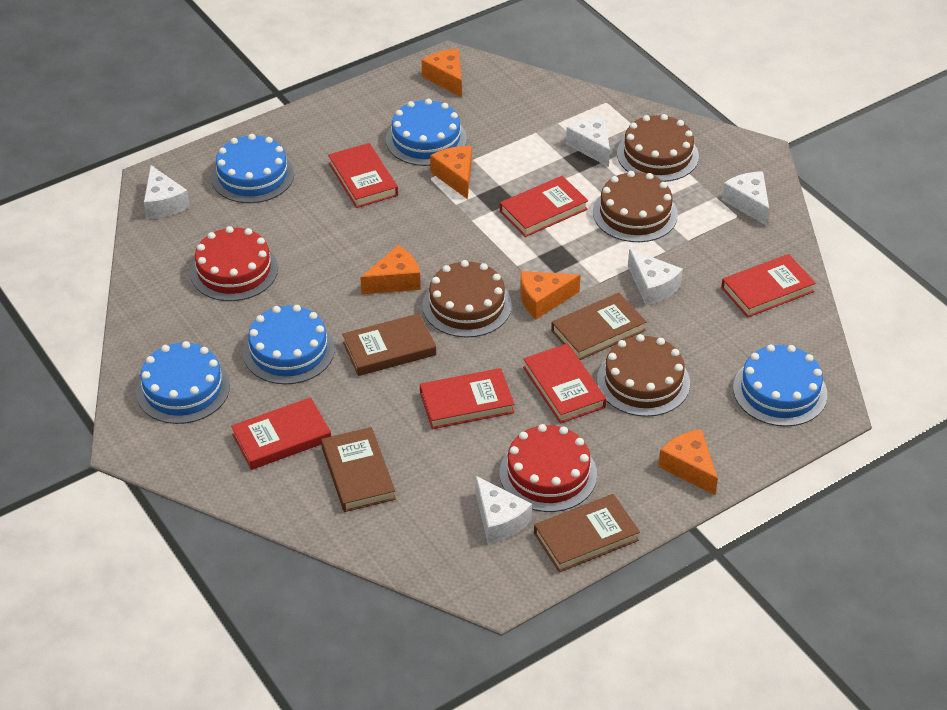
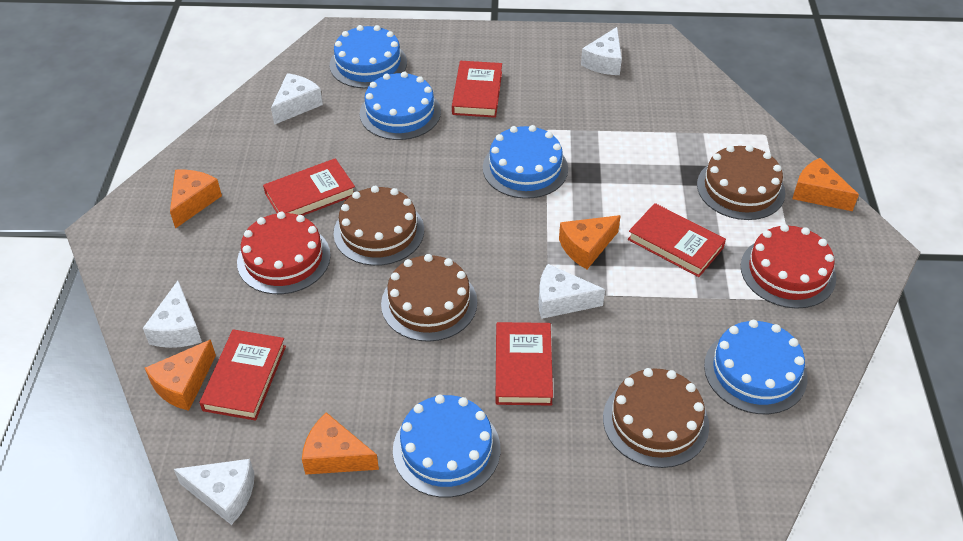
brown book: [321,427,396,512] [342,313,436,376] [534,494,640,572] [551,293,647,360] = 4 -> none = 0
red book: [231,397,331,470] [328,143,398,208] [420,368,515,429] [500,176,588,237] [523,343,606,424] [721,254,816,318] = 6 -> [199,329,286,421] [263,158,355,216] [452,61,502,118] [495,322,553,406] [628,203,726,277] = 5

